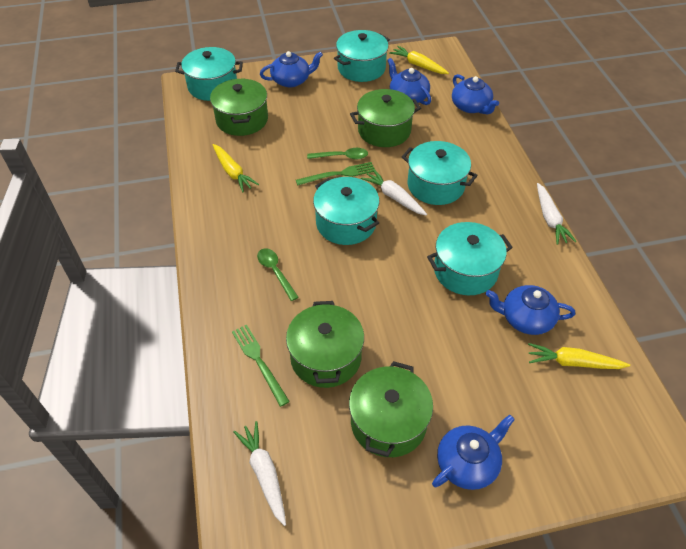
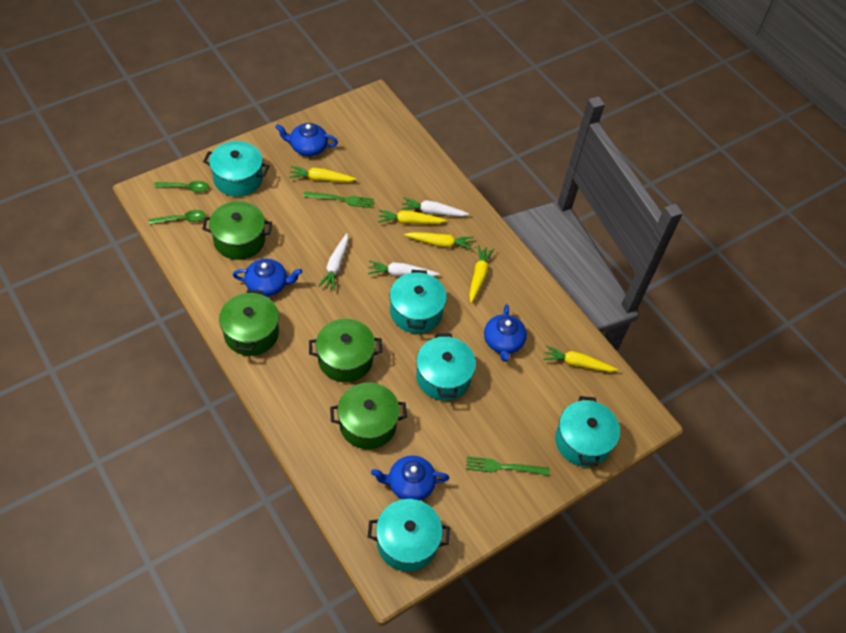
blue teapot: [260,51,323,87] [387,58,431,105] [432,415,515,490] [452,74,499,114] [486,285,575,335] = 5 -> [233,259,302,297] [275,123,338,156] [371,455,449,501] [484,304,527,362] = 4
yellow carrot: [213,144,259,192] [389,46,449,74] [528,343,630,369] = 3 -> [289,166,357,182] [378,210,447,224] [404,232,474,250] [469,245,494,303] [543,345,618,372] = 5

